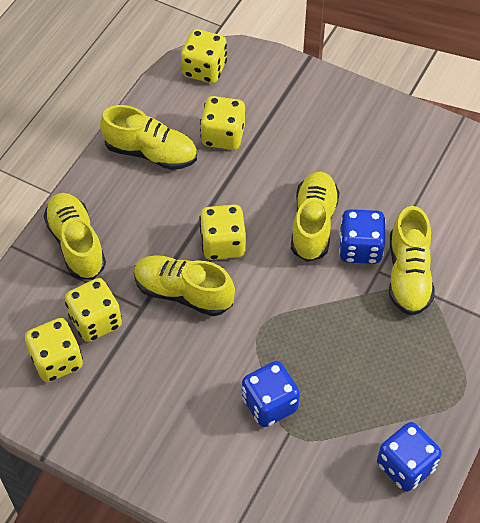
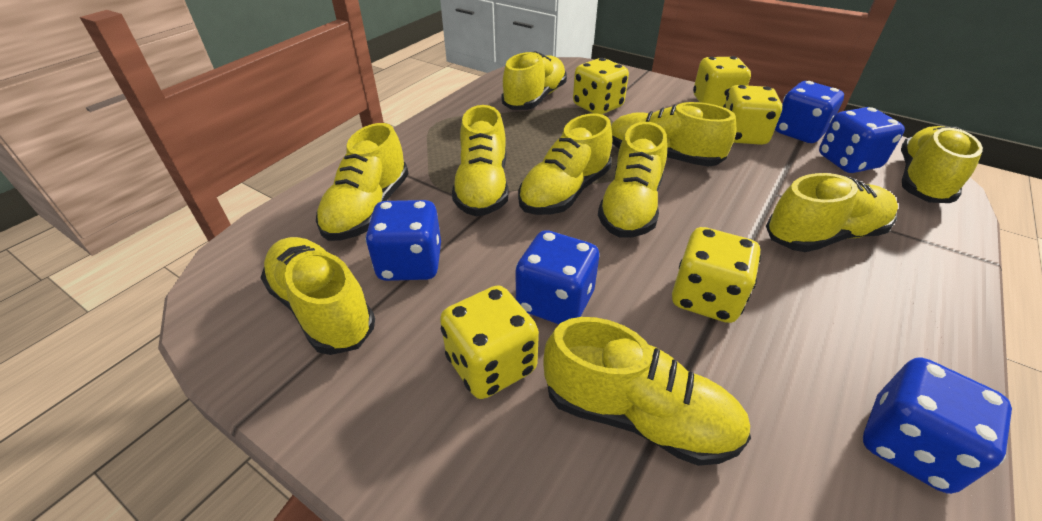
blue dice: [242,361,300,427] [339,209,386,264] [377,422,442,492] = 3 -> [365,200,441,281] [516,230,599,324] [775,81,844,143] [819,107,905,173] [863,358,1012,494] = 5
yellow shoe: [44,193,106,279] [100,105,197,170] [134,255,235,316] [291,172,340,262] [389,206,435,316] = 5 -> [260,237,375,355] [316,123,409,241] [452,105,509,216] [501,51,567,110] [518,114,612,215] [543,317,751,466] [598,122,667,238] [611,102,736,167] [766,173,898,252] [901,126,983,203] = 10

